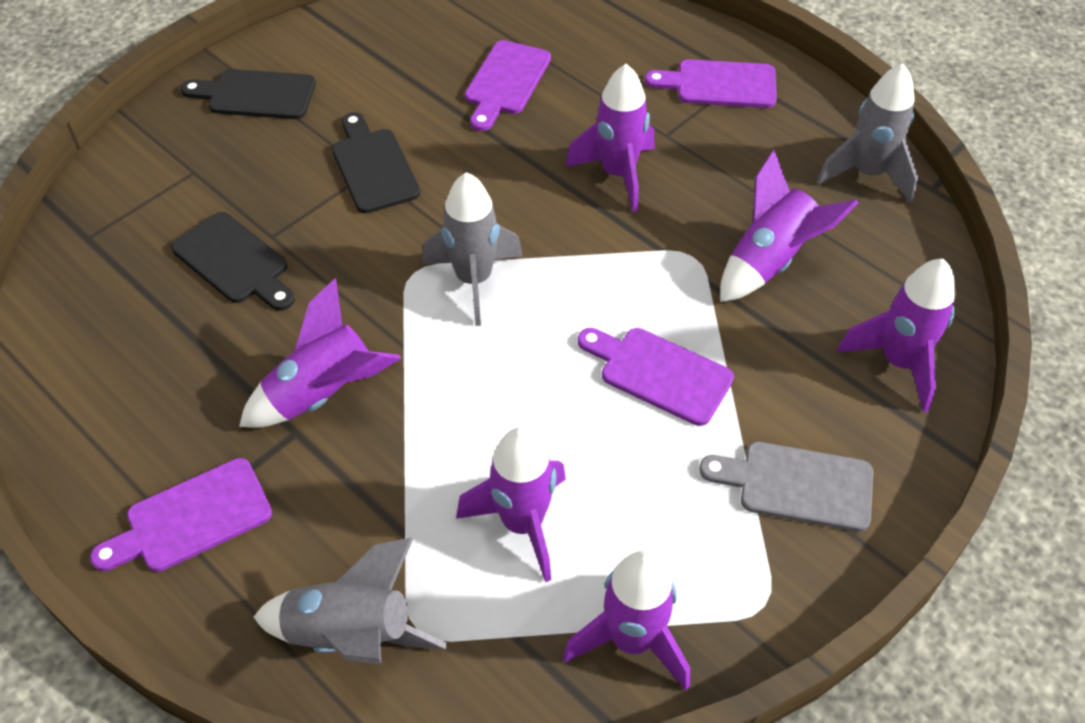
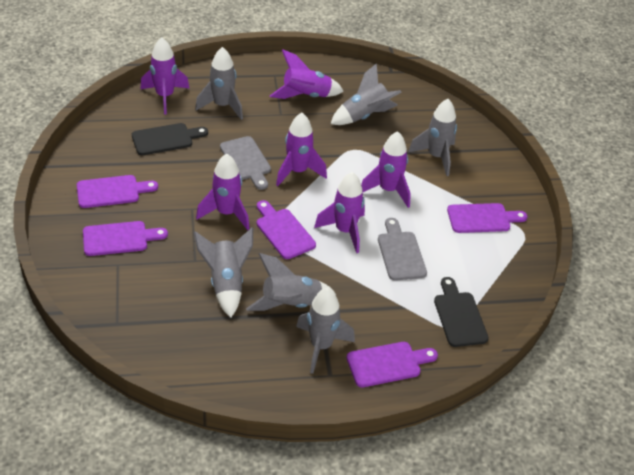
black cutting board: [171,212,295,311] [181,69,316,119] [332,112,420,213] = 3 -> [132,123,208,155] [434,277,489,347] = 2
grey cutting board: [699,442,873,532] = 1 -> [220,136,271,190] [378,218,427,281] = 2
grey rocket: [254,537,447,664] [422,172,523,326] [817,63,918,203] = 3 -> [194,228,253,318] [195,47,243,120] [246,253,336,311] [296,288,355,374] [330,63,401,125] [408,99,457,176] = 6
purple cutting board: [90,458,272,572] [465,40,551,131] [578,328,734,426] [645,59,777,108] = 4 -> [77,175,158,208] [83,221,168,256] [257,200,316,259] [346,342,438,388] [447,203,527,233] = 5

